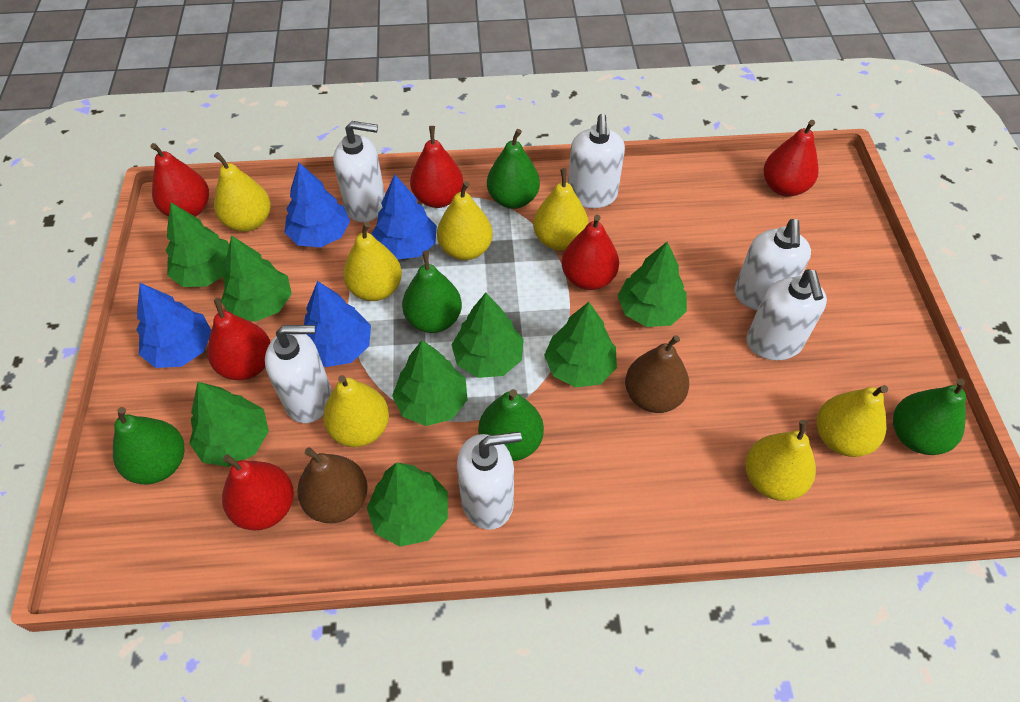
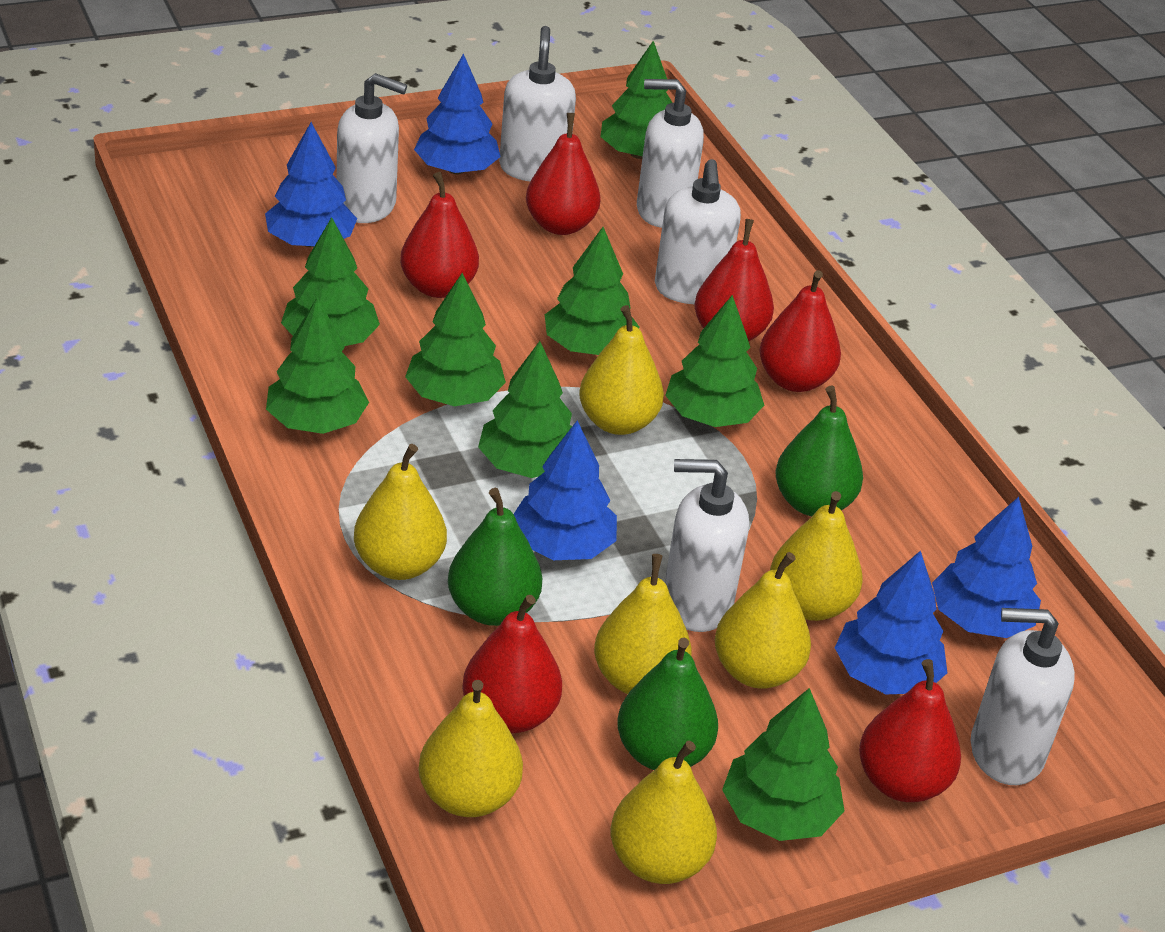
blue tree: [136,283,211,368] [284,163,350,248] [304,281,371,367] [371,174,437,260] = 4 -> [265,122,357,247] [414,53,501,174] [514,420,617,560] [835,551,947,694] [932,497,1041,638] = 5
brown pear: [297,447,368,523] [625,335,689,413] = 2 -> none = 0
green pear: [113,407,184,484] [402,251,462,333] [478,389,544,461] [487,129,540,209] [893,378,966,455] = 5 -> [448,488,542,626] [617,638,718,770] [775,385,863,516] = 3

